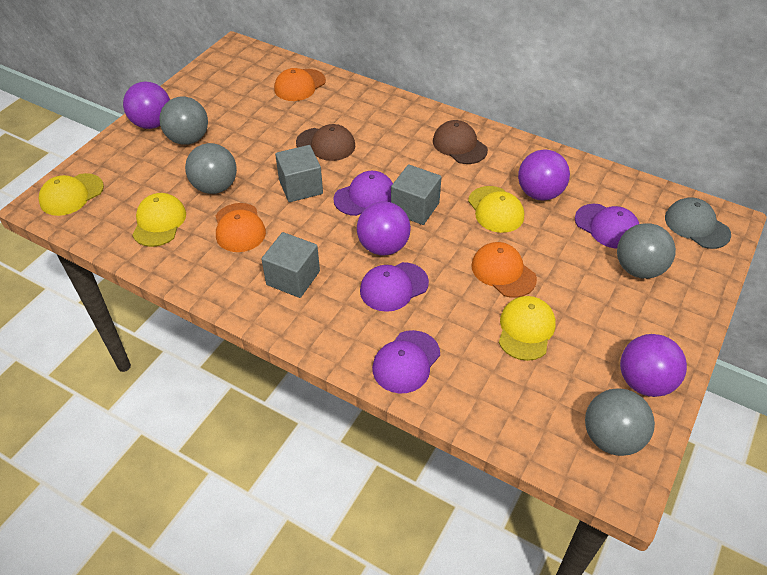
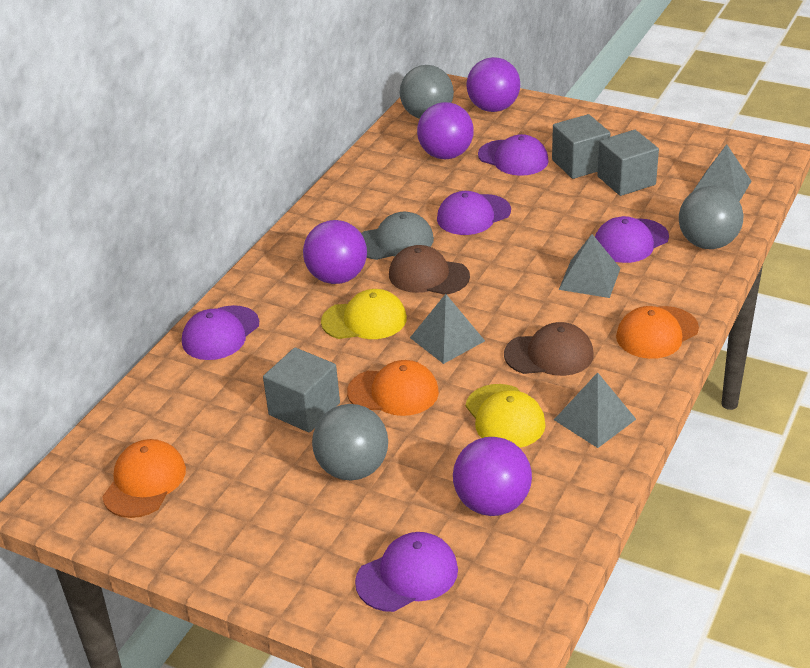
grey ball: [159,97,208,145] [185,143,237,194] [585,388,655,456] [617,223,676,279] = 4 -> [312,404,388,480] [400,65,454,119] [679,186,743,249] = 3
grey pyramid: none = 0 -> [410,294,485,364] [554,372,636,448] [559,234,620,298] [693,144,752,201] = 4
purple cap: [333,171,393,216] [360,262,429,312] [372,330,440,393] [575,204,639,249] = 4 -> [182,305,259,360] [355,532,458,612] [437,191,511,235] [478,134,549,176] [595,216,669,263] = 5
yellow cap: [39,173,104,216] [132,193,186,247] [468,186,524,233] [499,296,556,361] = 4 -> [321,289,407,339] [466,384,546,448] = 2

